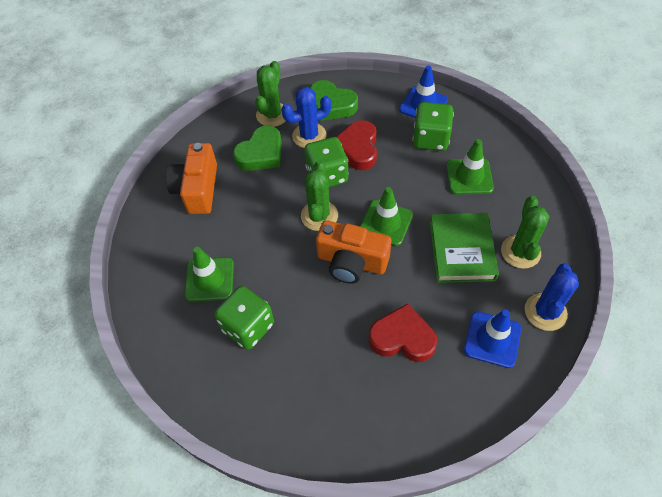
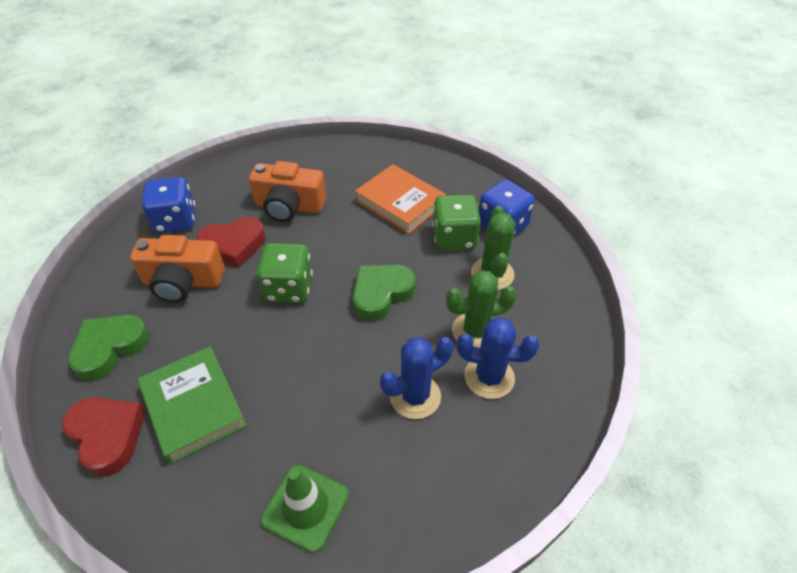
blue dice: none = 0 -> [142,177,195,233] [479,180,535,236] = 2
blue traffic cone: [399,66,448,118] [464,309,522,368] = 2 -> none = 0
green cactus: [255,61,286,127] [301,160,338,231] [501,196,549,269] = 3 -> [446,270,517,347] [471,206,516,290] = 2
green dice: [214,286,274,350] [304,137,349,187] [413,102,454,151] = 3 -> [256,243,313,303] [432,195,481,250] = 2
green traffic cone: [184,247,234,302] [360,187,413,246] [446,139,494,195] = 3 -> [261,465,349,553] = 1
orange book: none = 0 -> [355,164,446,234] = 1

